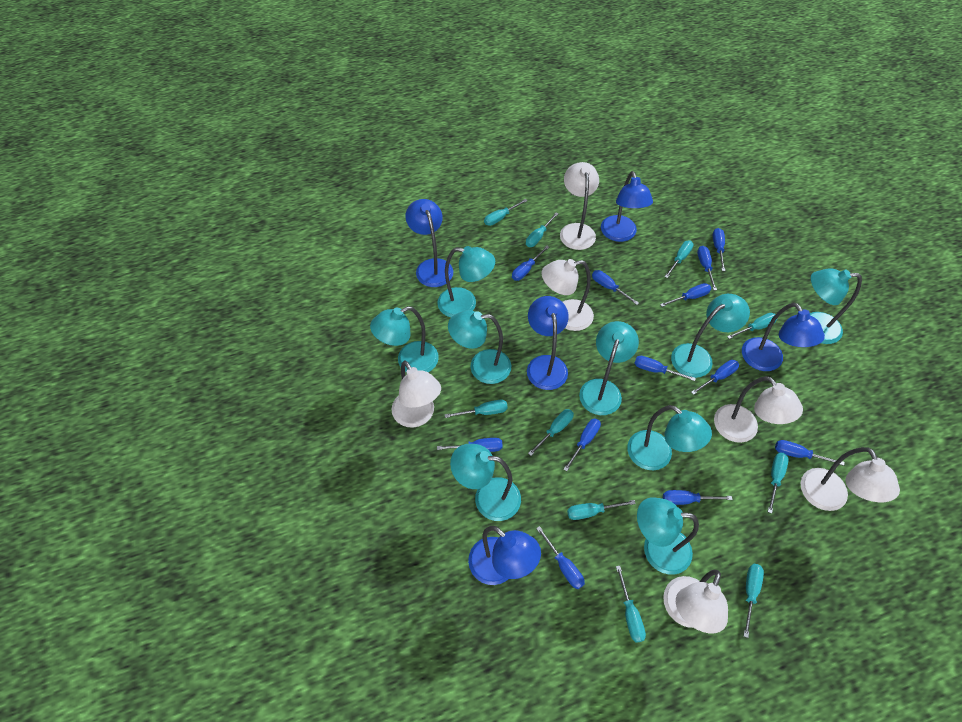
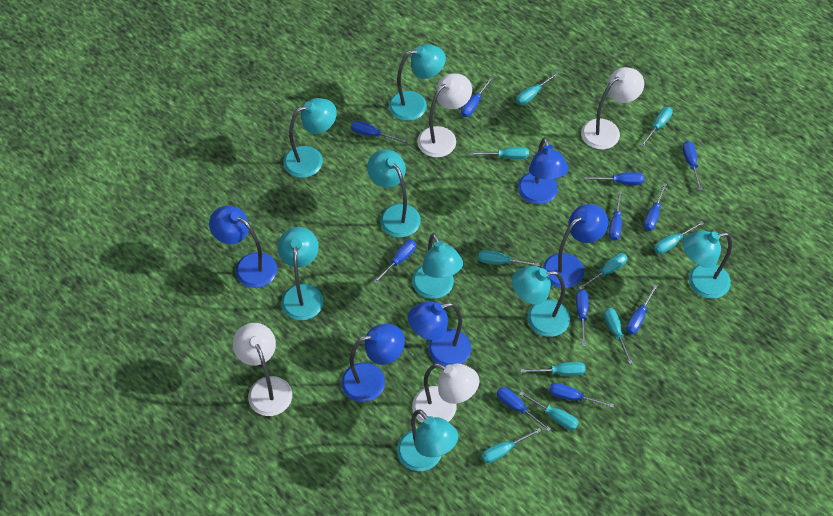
blue screwdriver: [437,438,503,452] [512,246,549,281] [536,526,585,589] [563,418,601,471] [592,270,639,305] [634,356,696,381] [660,283,711,307] [663,490,733,505] [691,360,739,395] [697,246,717,290] [713,228,725,271] [775,440,844,466] = 12 -> [351,121,406,143] [373,240,416,284] [461,77,493,117] [497,387,551,432] [549,383,614,408] [576,289,588,346] [585,172,644,185] [609,190,623,241] [626,284,658,334] [644,183,667,231] [682,141,703,190] = 11
turquoise lamp: [370,306,439,373] [437,246,495,317] [448,310,511,384] [450,444,521,521] [579,321,639,415] [627,405,712,470] [637,497,699,575] [671,294,750,378] [810,268,862,344] = 9 -> [278,227,323,321] [283,98,337,178] [367,149,421,238] [389,44,446,121] [397,409,458,471] [412,233,463,299] [512,266,570,337] [683,231,732,299] = 8
white lamp: [391,361,441,428] [541,259,594,331] [560,162,599,250] [663,570,728,633] [714,376,803,443] [800,447,900,511] = 6 -> [233,323,292,416] [412,364,480,422] [417,73,472,157] [581,67,644,149] = 4

